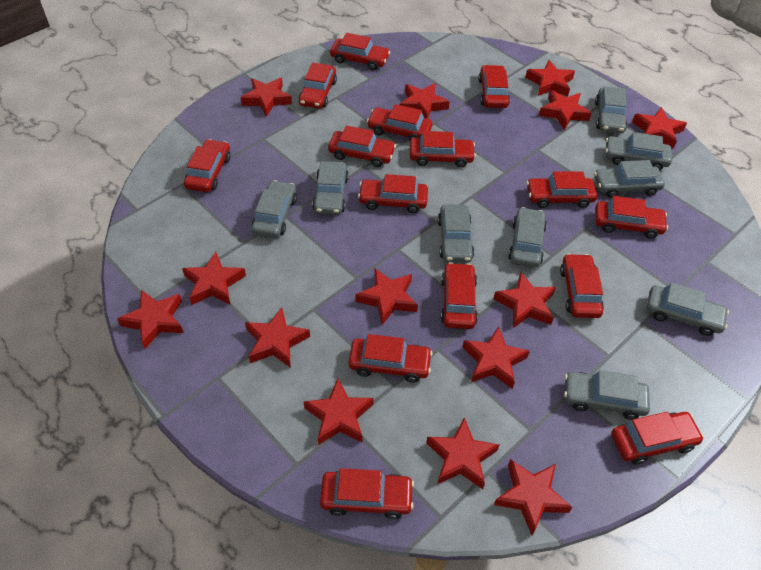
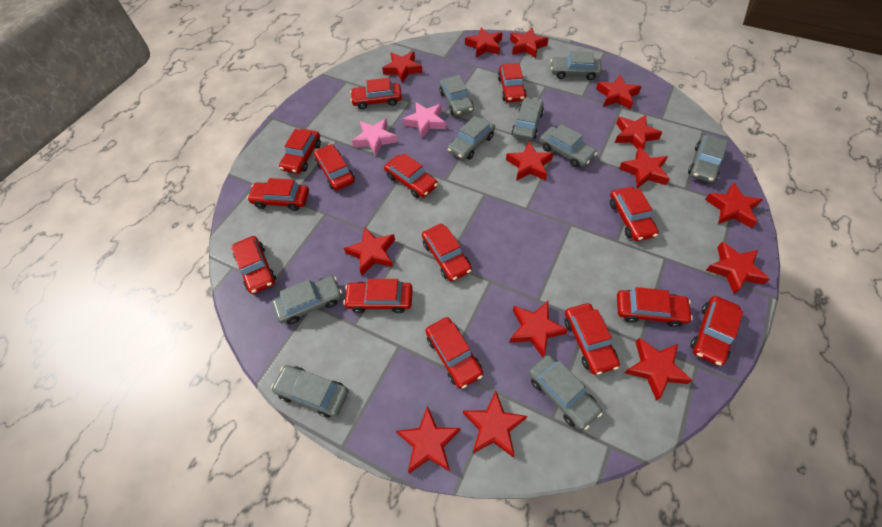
pink star: none = 0 -> [352,119,397,156] [403,102,446,138] = 2
red car: [184,139,231,192] [299,62,337,109] [320,468,414,519] [328,125,396,167] [330,33,390,70] [348,334,432,383] [358,174,428,213] [367,104,432,141] [410,131,476,168] [441,262,478,329] [478,65,510,108] [526,171,597,208] [560,254,604,318] [595,196,668,239] [611,412,704,465] = 15 -> [232,236,276,294] [247,178,309,211] [279,129,321,174] [314,144,355,190] [343,279,413,313] [350,78,402,109] [384,153,438,198] [422,224,472,281] [425,317,483,389] [498,63,527,102] [565,303,620,375] [610,187,659,241] [617,287,693,327] [690,296,743,366] = 14

